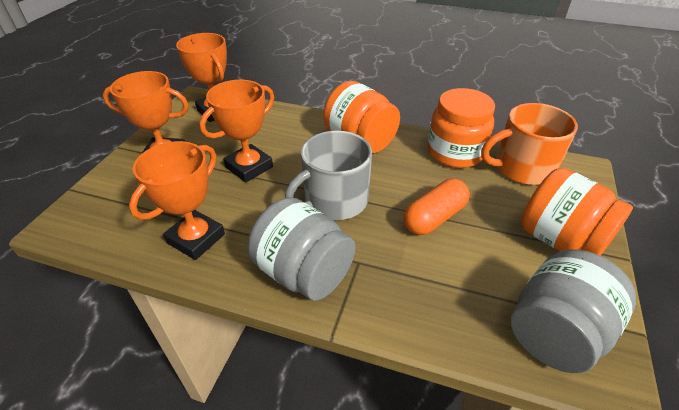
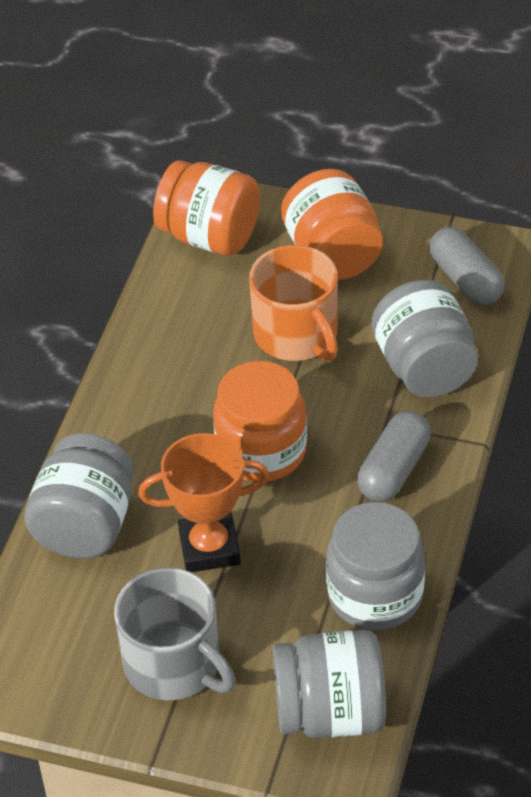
grey capsule: none = 0 -> [357,411,430,501] [429,227,504,305] = 2
grey jar: [247,197,355,301] [511,249,636,373] = 2 -> [24,433,133,559] [273,630,386,738] [326,502,425,631] [372,280,478,397] = 4
orange capsule: [403,179,470,235] = 1 -> none = 0
orange trophy: [103,71,189,154] [129,141,225,260] [176,33,227,122] [199,80,274,183] = 4 -> [138,433,269,572] = 1

